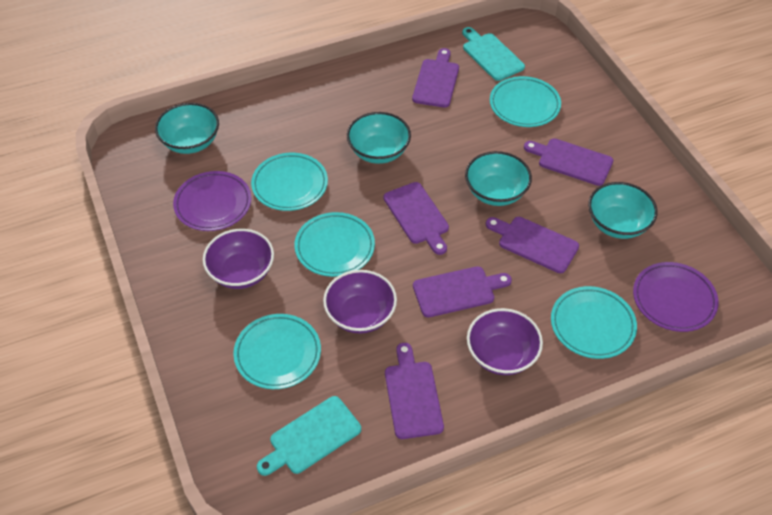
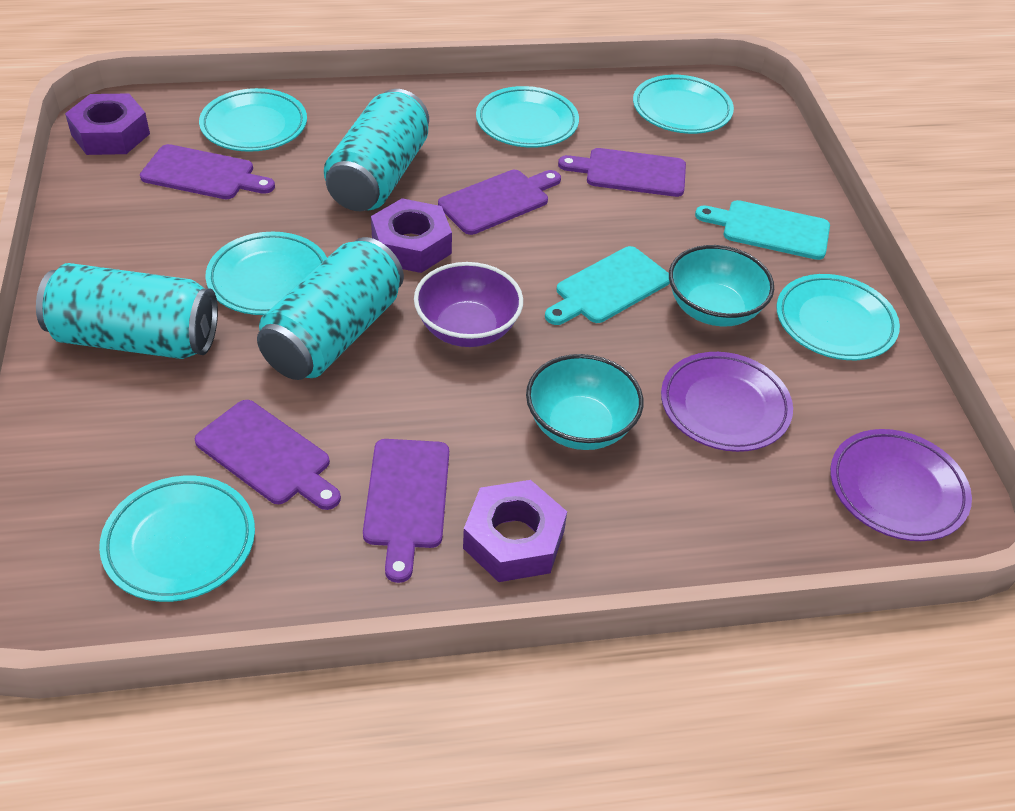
purple bowl: [203,229,274,289] [323,270,397,334] [467,308,543,375] = 3 -> [414,262,523,347] = 1
purple cutting board: [383,182,449,255] [385,343,444,439] [412,48,459,108] [413,266,512,317] [486,217,579,273] [524,138,613,186] = 6 -> [140,144,275,199] [194,400,341,510] [363,439,449,583] [438,170,561,235] [558,148,686,197] = 5
purple nut: none = 0 -> [65,94,150,155] [371,198,452,273] [463,480,567,582] = 3
turquoise bowl: [155,103,219,154] [347,112,411,164] [465,151,532,206] [588,182,658,239] = 4 -> [526,354,644,450] [669,245,774,327] = 2
turquoise can: none = 0 -> [36,263,218,359] [257,237,404,380] [324,89,429,211] = 3
turquoise plate: [233,314,321,389] [251,153,328,211] [294,212,375,277] [490,76,561,127] [551,286,637,359] = 5 -> [99,476,255,602] [199,88,307,152] [205,232,327,315] [476,86,579,148] [633,75,734,134] [776,274,900,360] = 6

